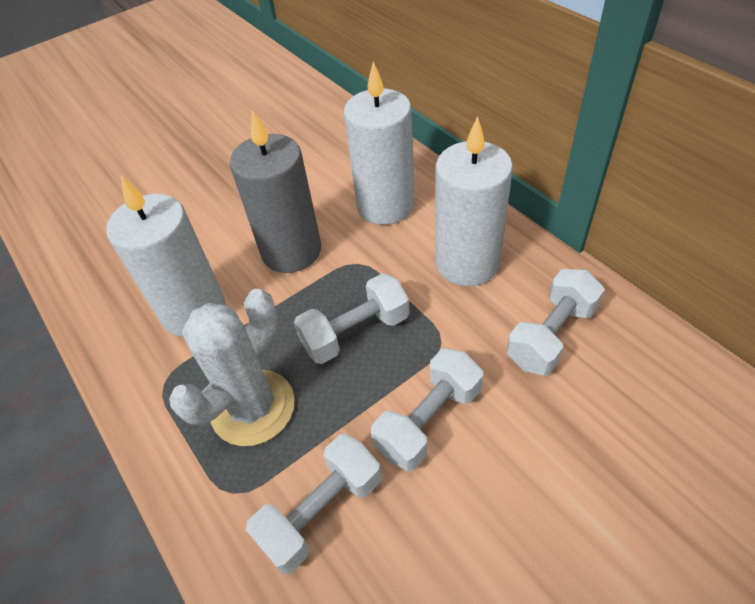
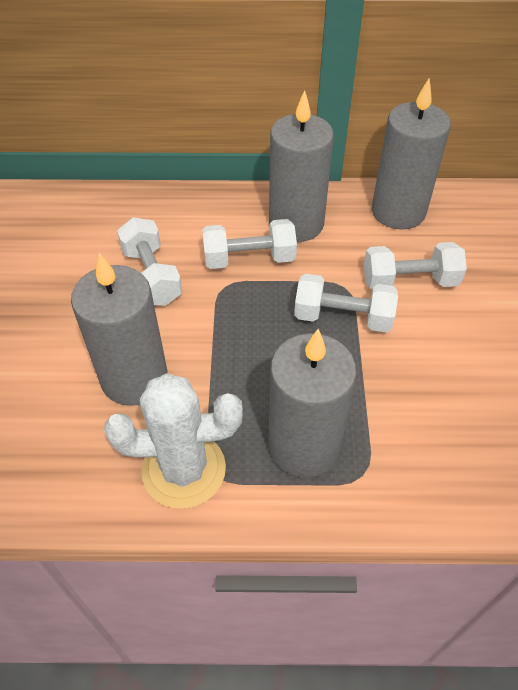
grey candle: [230,110,321,273] = 1 -> [71,253,167,406] [268,329,357,477] [269,90,334,242] [372,79,451,229] = 4
white candle: [106,176,225,336] [344,62,415,225] [435,116,513,286] = 3 -> none = 0

